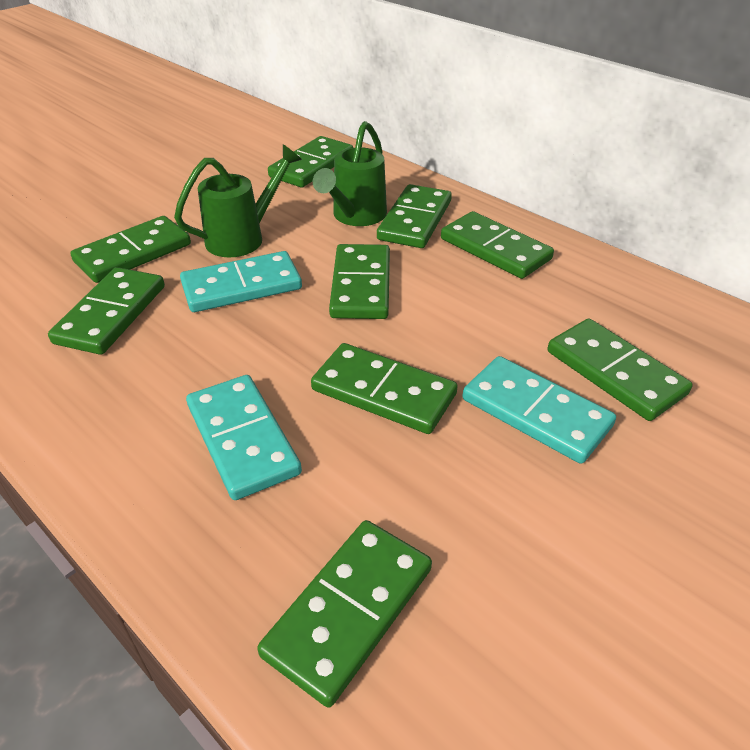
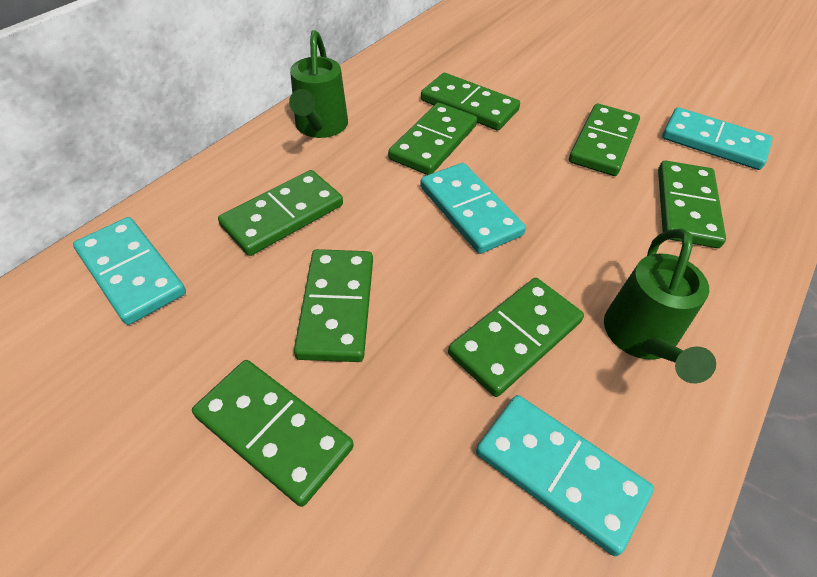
green domino: [48,267,165,355] [70,216,191,283] [257,520,432,708] [268,136,353,188] [311,343,458,434] [329,244,390,319] [377,184,452,248] [441,211,554,279] [548,319,693,421] = 9 -> [192,360,354,507] [218,170,343,256] [294,249,373,362] [388,103,477,175] [421,73,520,131] [448,278,584,397] [569,103,640,176] [658,161,726,248] = 8
turquoise domino: [180,251,302,312] [186,375,302,500] [462,356,616,464] = 3 -> [73,217,186,325] [420,163,526,254] [476,395,654,556] [662,107,773,170] = 4

